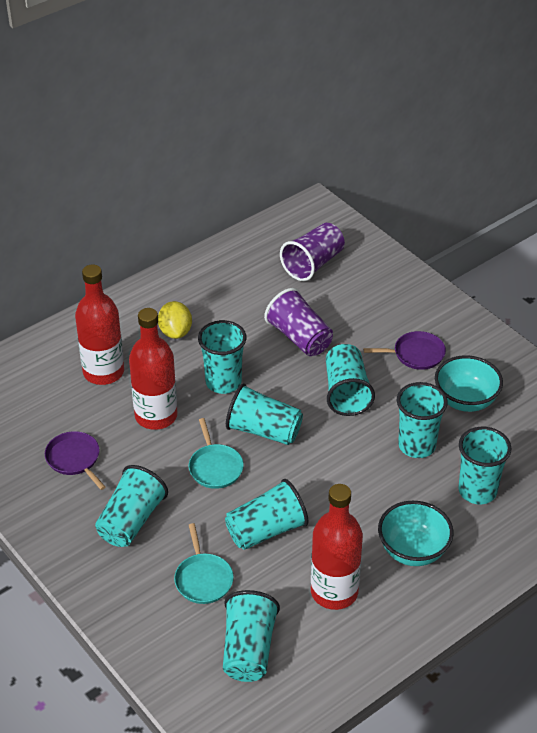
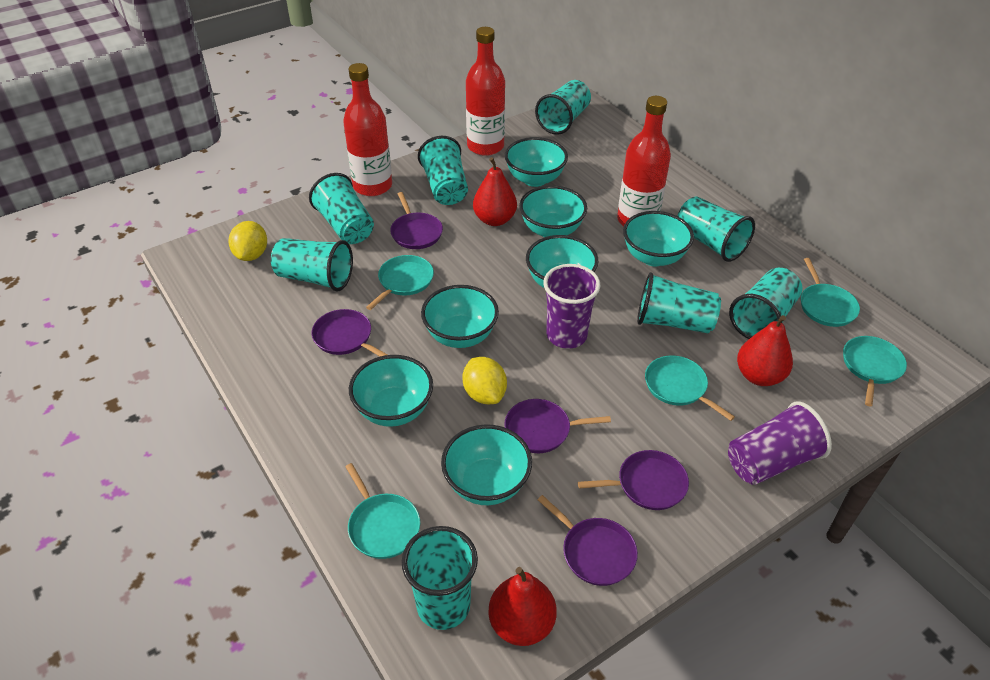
purple pan: [45,431,106,490] [364,331,446,370] = 2 -> [311,309,388,356] [390,192,443,249] [505,399,611,453] [538,495,638,586] [578,450,689,510] = 5
red pear: none = 0 -> [473,157,517,226] [488,567,557,646] [737,315,793,386] = 3
turquoise bowl: [378,501,453,566] [435,355,503,412] = 2 -> [349,355,433,427] [421,285,499,348] [441,424,532,505] [505,137,568,187] [519,185,587,237] [526,235,598,288] [623,211,694,266] = 7
turquoise pan: [174,523,234,604] [189,418,244,489] = 2 -> [345,463,420,559] [366,255,434,310] [645,355,735,421] [801,258,860,327] [843,336,907,407] = 5
yellow lemon: [158,301,192,339] = 1 -> [228,221,267,261] [462,357,507,404] = 2

